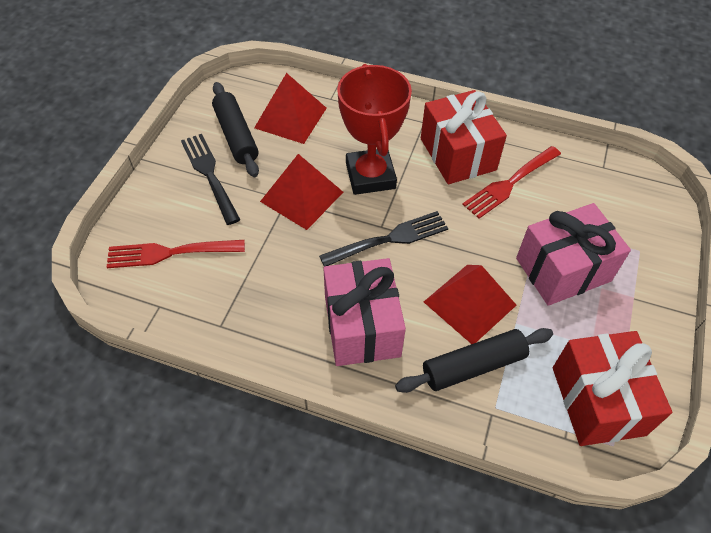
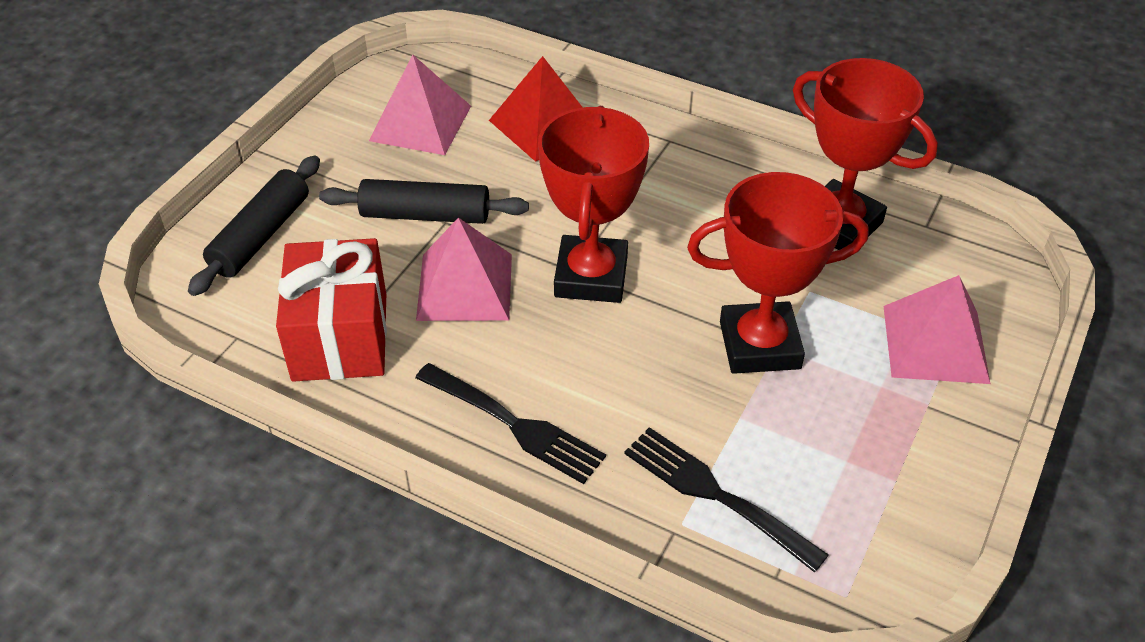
pink gift: [323,258,406,366] [516,203,631,306] = 2 -> none = 0
pink pyramid: none = 0 -> [369,54,471,155] [416,217,512,321] [883,275,990,384] = 3
red fork: [107,240,245,268] [462,146,561,219] = 2 -> none = 0
red gift: [421,90,507,184] [553,331,672,446] = 2 -> [276,238,387,382] = 1
red pyramid: [254,73,327,144] [260,154,343,230] [424,265,516,344] = 3 -> [489,56,583,162] = 1
red trophy: [337,64,412,195] = 1 -> [538,106,649,303] [687,172,868,374] [793,58,938,250] = 3

